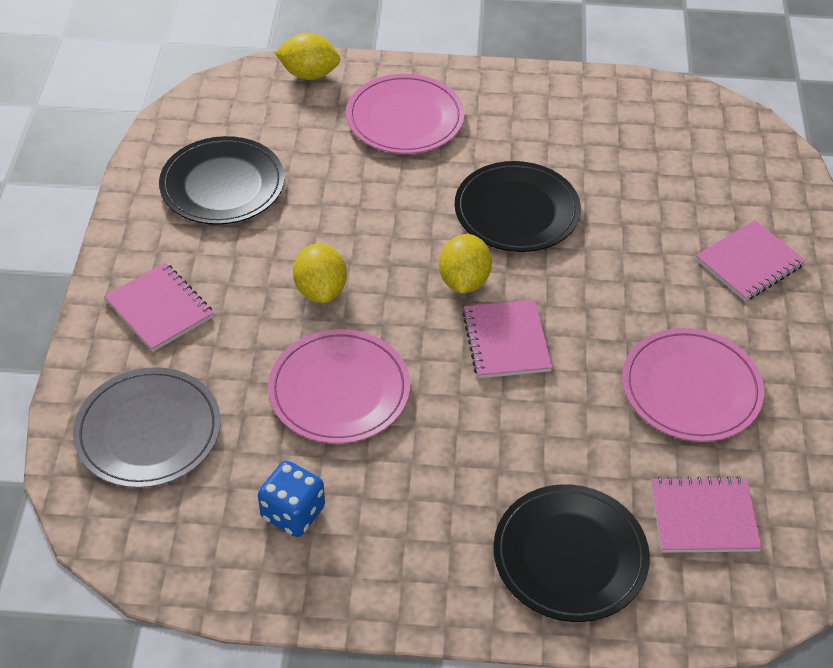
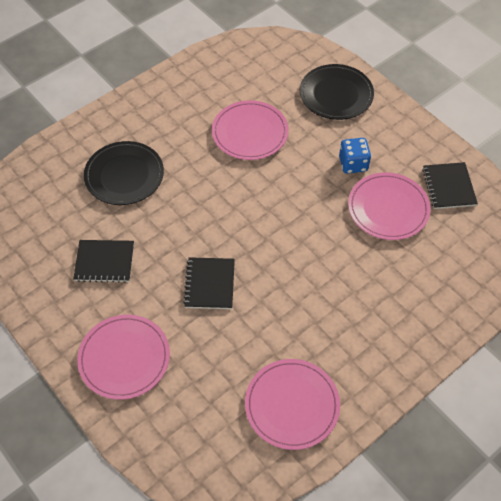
black notebook: none = 0 -> [73,240,134,283] [183,257,235,309] [422,162,478,209] = 3
black plate: [159,136,285,225] [454,161,581,252] [493,484,650,622] = 3 -> [84,141,164,205] [300,64,374,120] = 2
grey plate: [73,367,221,488] = 1 -> none = 0
pink notebook: [104,262,214,352] [462,300,552,378] [651,476,762,553] [696,220,806,301] = 4 -> none = 0
pink plate: [268,329,410,444] [346,74,465,154] [622,328,764,442] = 3 -> [77,315,170,400] [212,100,289,160] [245,359,340,450] [348,173,431,240] = 4
yellow lemon: [275,33,340,80] [293,243,347,303] [439,234,492,293] = 3 -> none = 0

